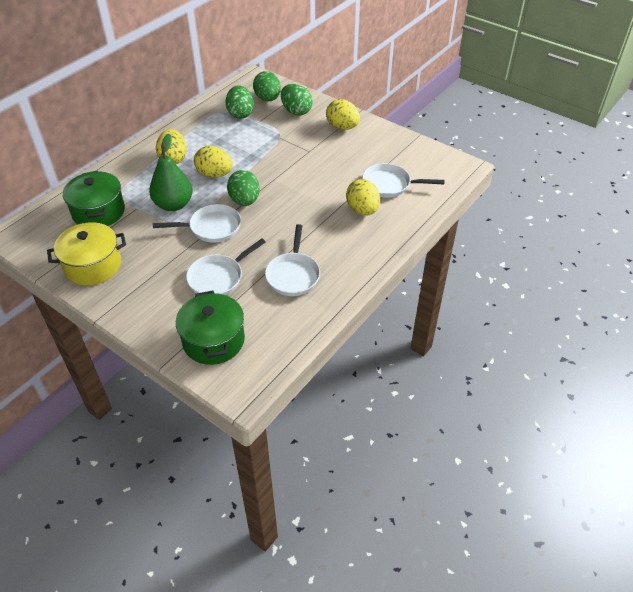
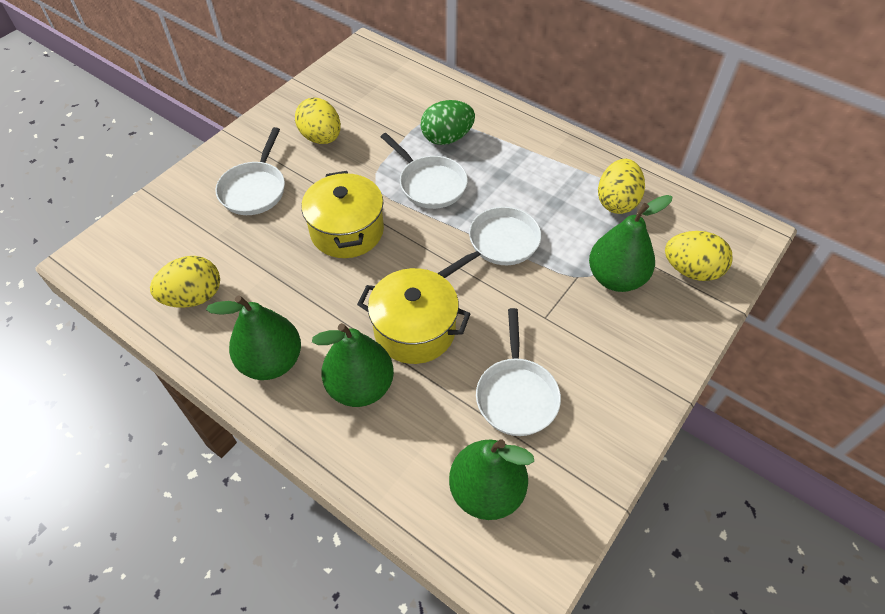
green egg: [226,85,254,119] [227,170,260,206] [253,71,281,101] [281,84,313,115] = 4 -> [421,100,475,145] = 1
green pear: [149,133,193,211] = 1 -> [206,295,301,380] [312,323,394,407] [449,439,534,520] [589,195,672,292] = 4
green pot: [63,171,125,226] [176,291,245,365] = 2 -> none = 0
yellow pot: [47,222,126,286] = 1 -> [301,171,384,258] [357,268,470,364] = 2

